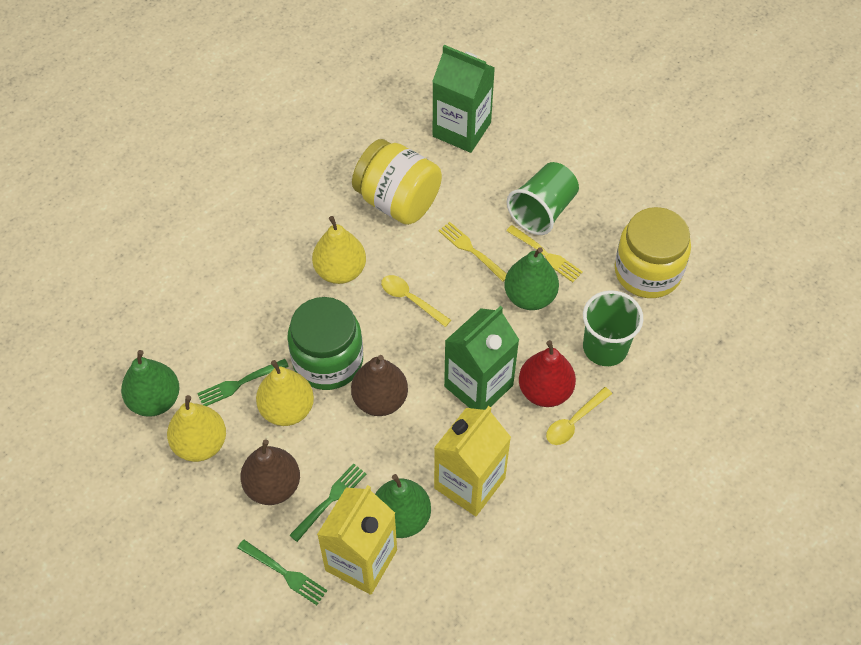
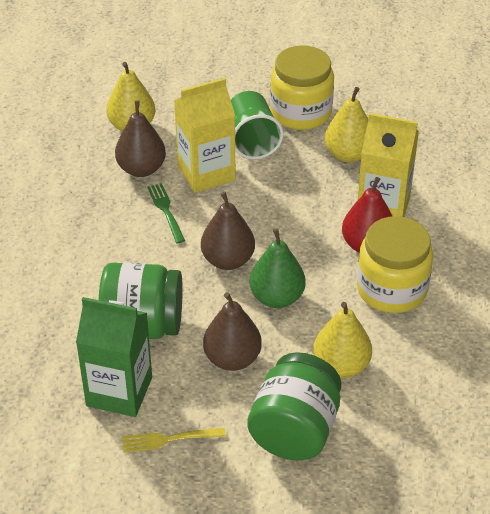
brown pear: [240,440,300,505] [351,355,408,416] = 2 -> [115,100,166,177] [201,192,255,270] [203,292,262,371] = 3
green carton: [432,45,495,153] [444,306,519,410] = 2 -> [76,297,152,417] = 1
green cup: [507,162,579,235] [583,290,643,366] = 2 -> [231,91,284,159] = 1
green fork: [197,359,289,406] [237,540,327,605] [289,463,366,542] = 3 -> [147,183,185,243] = 1
green jar: [287,297,363,390] = 1 -> [99,263,183,339] [247,352,341,460] = 2
green pear: [121,350,180,417] [375,474,431,538] [504,247,559,310] = 3 -> [250,229,306,308] = 1
yellow fork: [438,222,507,282] [506,225,583,282] = 2 -> [122,428,226,452] = 1
yellow spoon: [381,275,451,327] [546,387,612,445] = 2 -> none = 0

